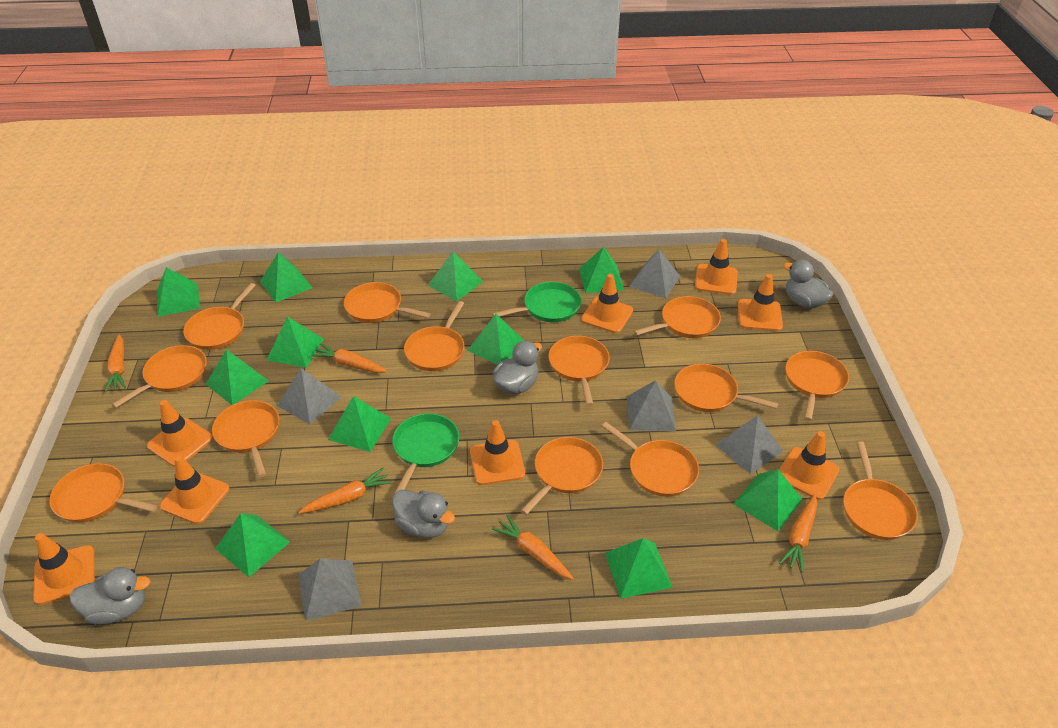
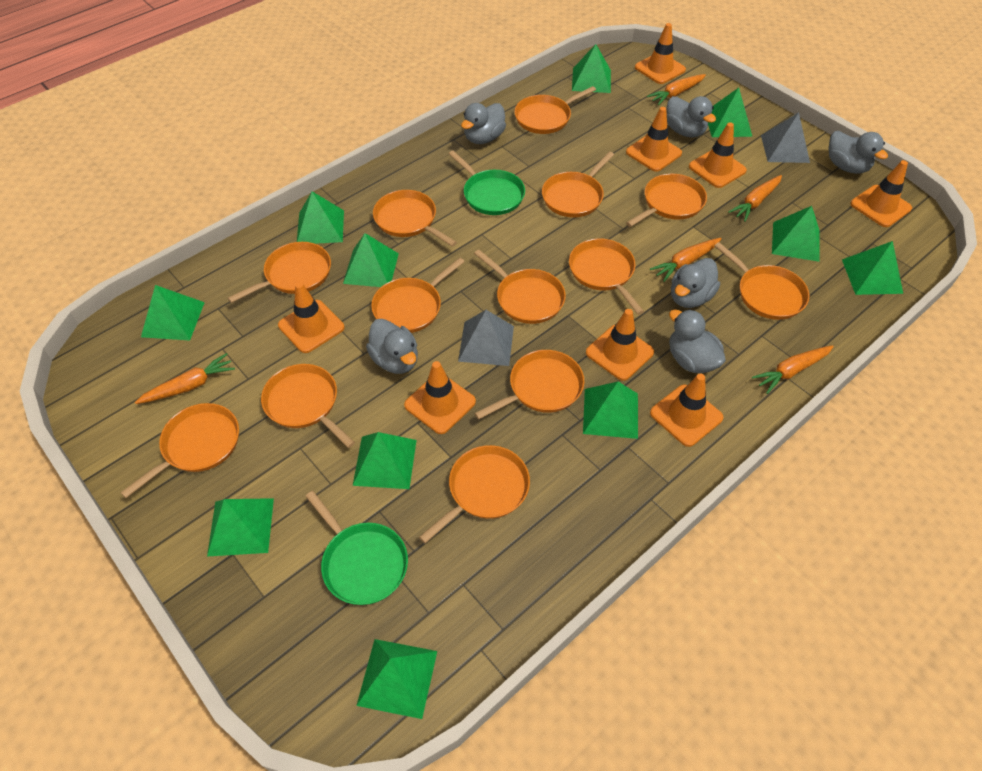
grey duck: [69,567,150,625] [392,490,455,538] [493,341,542,394] [783,260,833,308] = 4 -> [366,319,418,374] [461,103,506,144] [666,96,716,137] [669,309,726,373] [671,258,720,308] [828,131,888,174] = 6
grey pyramid: [277,368,341,425] [298,558,361,621] [627,380,676,431] [629,249,680,298] [715,415,783,474] = 5 -> [458,310,514,366] [761,112,810,163] = 2

